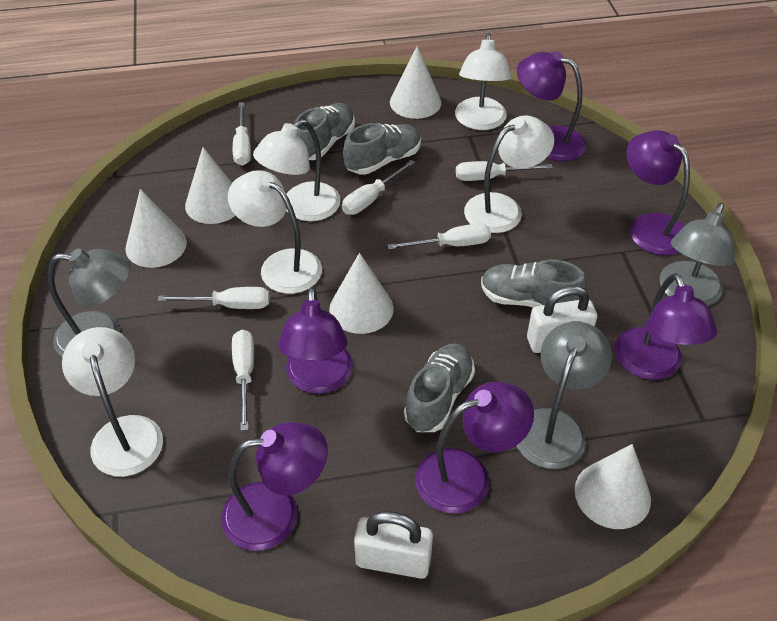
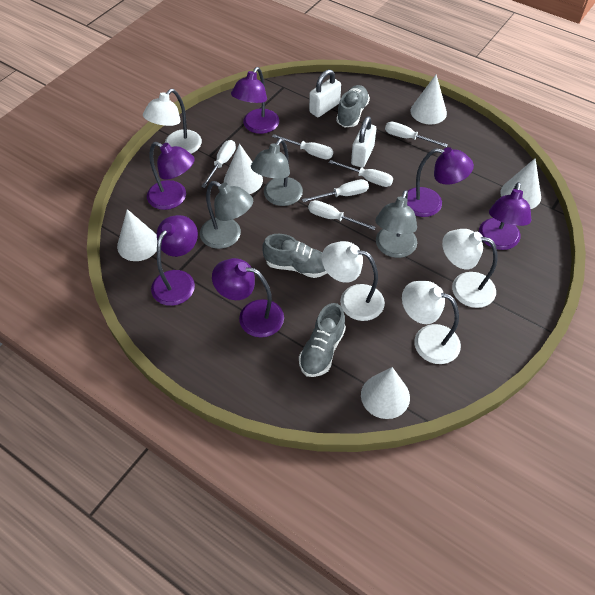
grey shoe: [294,103,355,160] [343,123,421,174] [404,343,475,432] [481,259,586,308] = 4 -> [262,234,327,278] [299,303,346,377] [336,85,370,127] = 3
white lamp: [62,327,163,477] [228,170,322,294] [253,119,341,221] [455,33,512,130] [464,115,554,233] = 5 -> [143,89,202,154] [322,241,385,321] [402,281,461,364] [442,229,498,308] = 4

